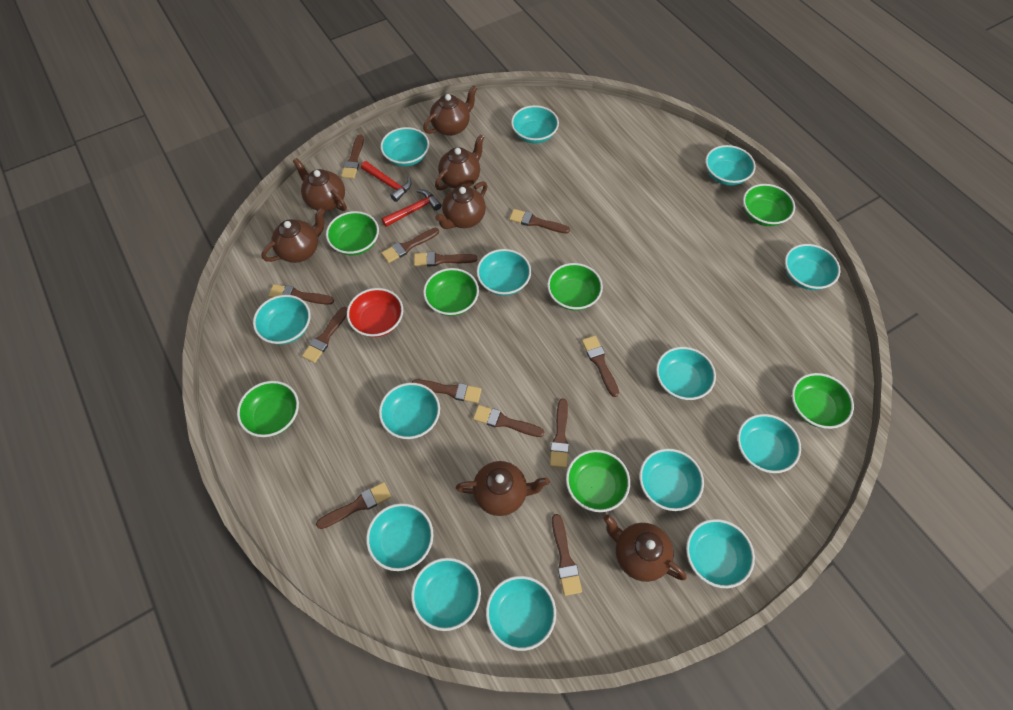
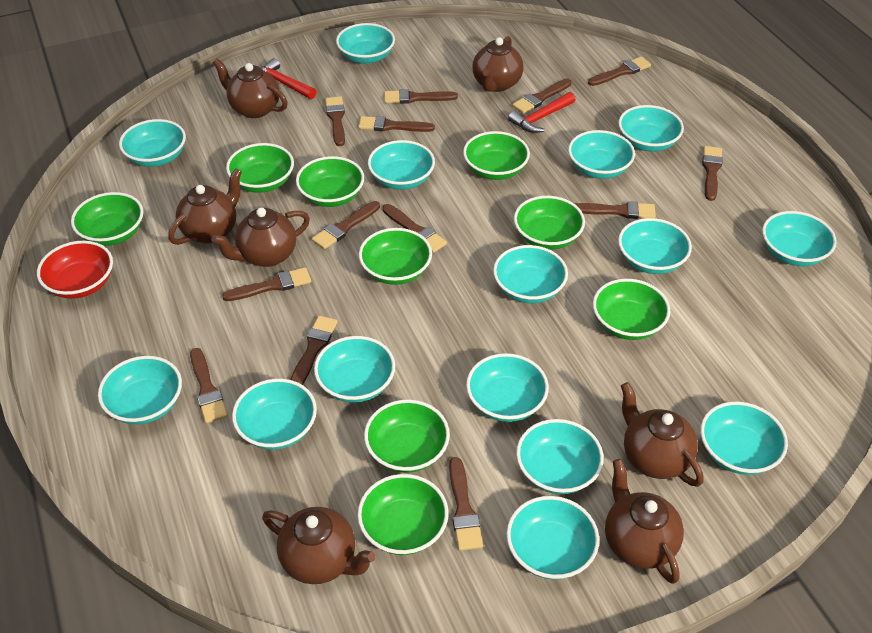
brown brush: [268,284,334,305] [302,307,347,363] [316,482,391,529] [341,135,364,179] [381,228,439,263] [412,379,482,403] [414,252,477,266] [473,405,544,437] [509,209,570,234] [550,399,569,468] [552,514,582,596] [582,335,619,397] = 12 -> [190,348,227,423] [222,267,311,301] [290,316,338,385] [312,201,380,249] [325,96,345,146] [358,116,435,132] [382,204,447,253] [384,89,458,104] [449,457,483,551] [512,78,571,114] [575,201,656,219] [588,56,651,86] [702,146,723,201] = 13
green bowl: [237,381,299,437] [326,211,379,255] [423,268,479,316] [547,263,603,311] [566,450,630,512] [743,184,795,226] [792,373,854,429] = 7 -> [71,192,143,246] [226,143,294,193] [296,156,364,207] [357,474,448,555] [359,228,432,285] [364,400,450,473] [463,131,530,180] [514,196,585,250] [593,279,670,340] = 9
turquoise bowl: [253,295,311,345] [366,503,433,571] [379,383,440,439] [380,127,429,167] [411,558,481,631] [477,249,531,296] [486,576,556,651] [511,105,559,144] [639,448,704,511] [656,347,716,400] [686,519,755,588] [705,145,756,186] [737,414,801,473] [785,244,840,290] = 14 -> [98,356,182,424] [119,119,186,167] [232,379,317,450] [314,336,395,403] [336,23,395,64] [368,140,435,190] [466,353,549,422] [493,245,568,303] [506,496,599,579] [516,419,604,494] [568,130,635,179] [618,105,684,152] [618,218,692,274] [701,402,788,475] [762,211,837,266] = 15

